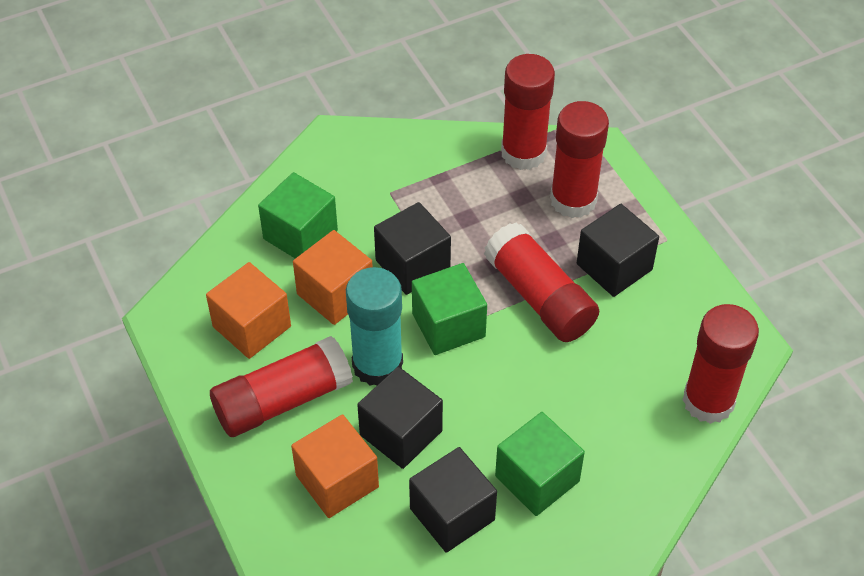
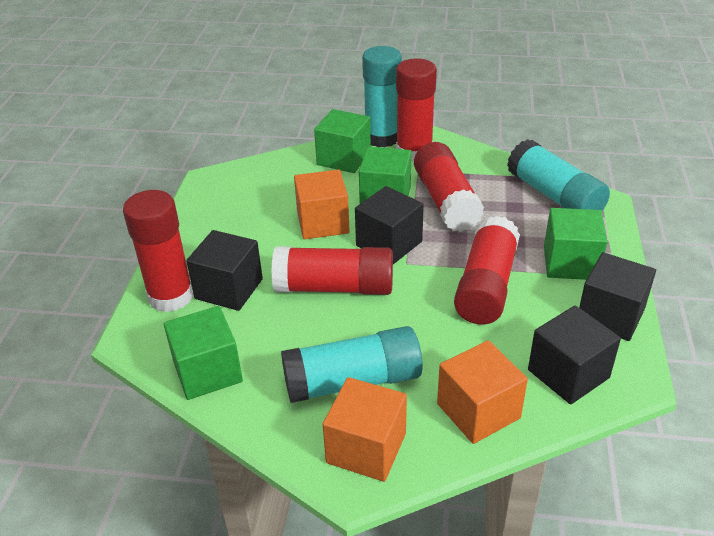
green cube: [258,172,338,258] [412,263,487,355] [495,412,585,516] = 3 -> [164,306,243,400] [314,109,371,173] [359,146,411,204] [544,208,608,280] = 4
turquoise glue stick: [346,267,403,386] = 1 -> [281,326,423,403] [362,46,402,147] [507,139,610,211] = 3

